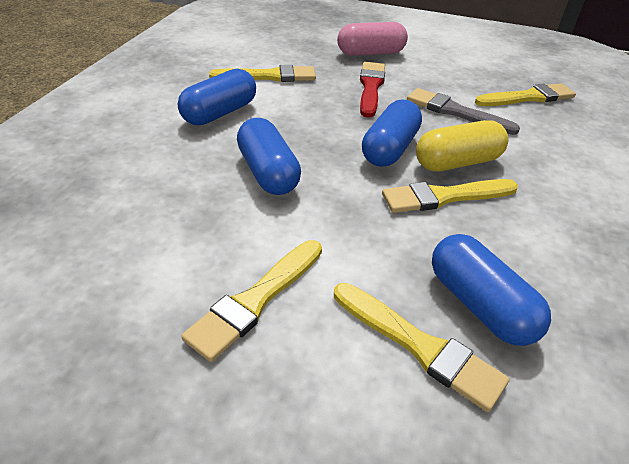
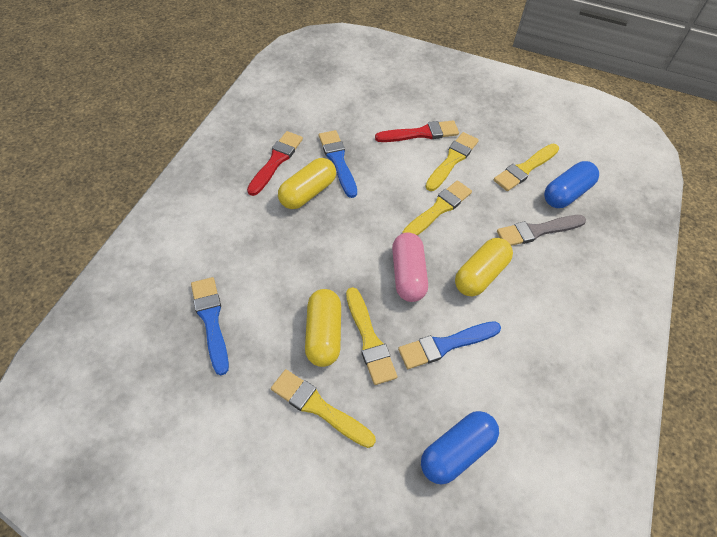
blue brush: none = 0 -> [191,277,229,375] [319,130,357,198] [398,321,501,369] = 3
blue capsule: [178,69,256,125] [237,118,301,195] [362,99,422,167] [432,234,551,346] = 4 -> [421,411,499,485] [544,161,599,208] = 2
red brush: [360,62,385,118] = 1 -> [247,131,303,196] [375,121,459,142] = 2
yellow capsule: [416,120,508,172] = 1 -> [278,158,336,209] [305,289,341,367] [455,238,513,296] = 3

